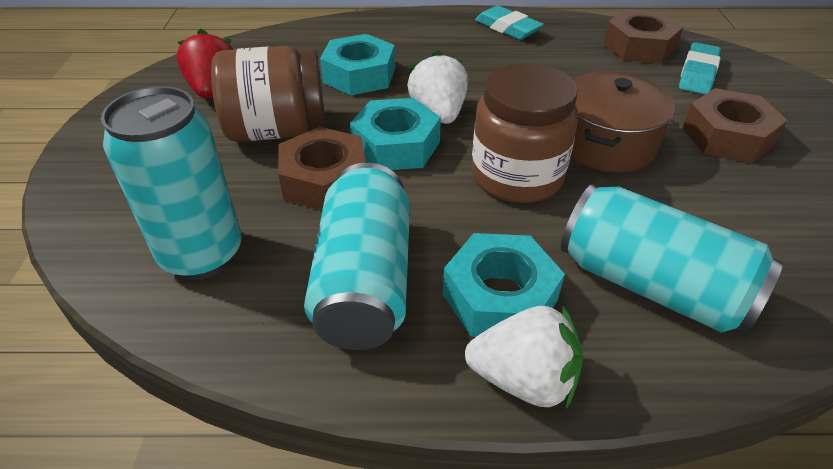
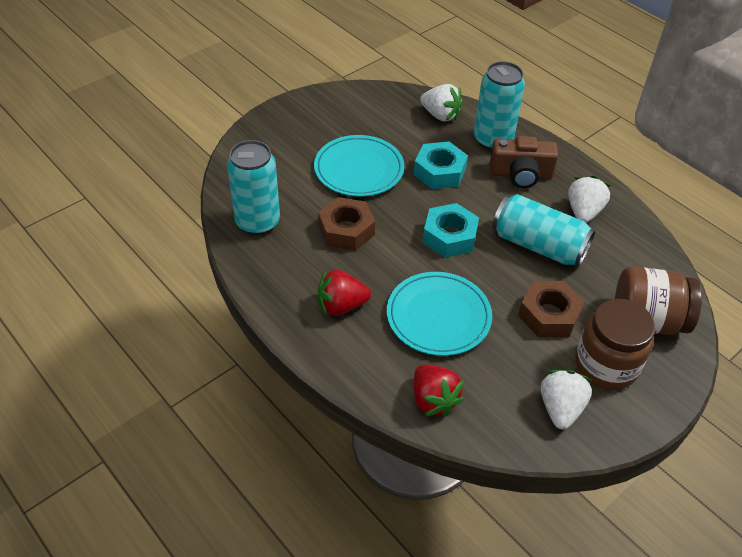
brown camera: none = 0 -> [490,136,558,188] = 1
brown nut: [278,127,366,210] [603,9,683,64] [682,88,788,163] = 3 -> [318,197,375,251] [518,281,585,337] = 2
brown pot: [571,71,675,173] = 1 -> none = 0
red strawberry: [177,29,234,99] = 1 -> [318,269,371,316] [414,364,464,417] = 2
turquoise eraser: [475,5,544,40] [679,42,721,94] = 2 -> none = 0
turquoise nut: [320,34,395,96] [350,98,441,170] [443,233,565,337] = 3 -> [414,142,468,189] [423,203,479,258] = 2
turquoise plate: none = 0 -> [314,135,405,197] [387,272,492,356] = 2
white strawberry: [407,50,468,124] [465,304,583,410] = 2 -> [420,84,463,122] [541,370,592,429] [568,176,611,223] = 3

